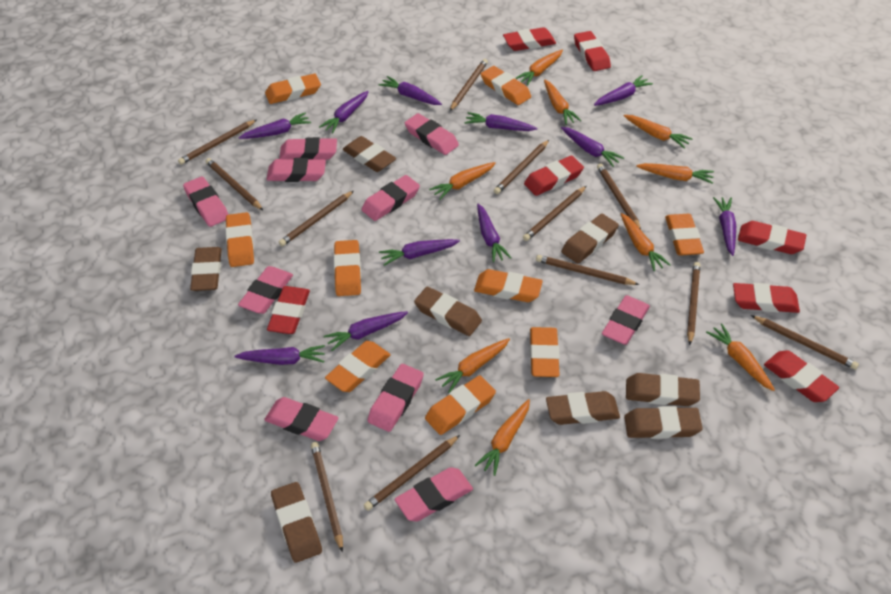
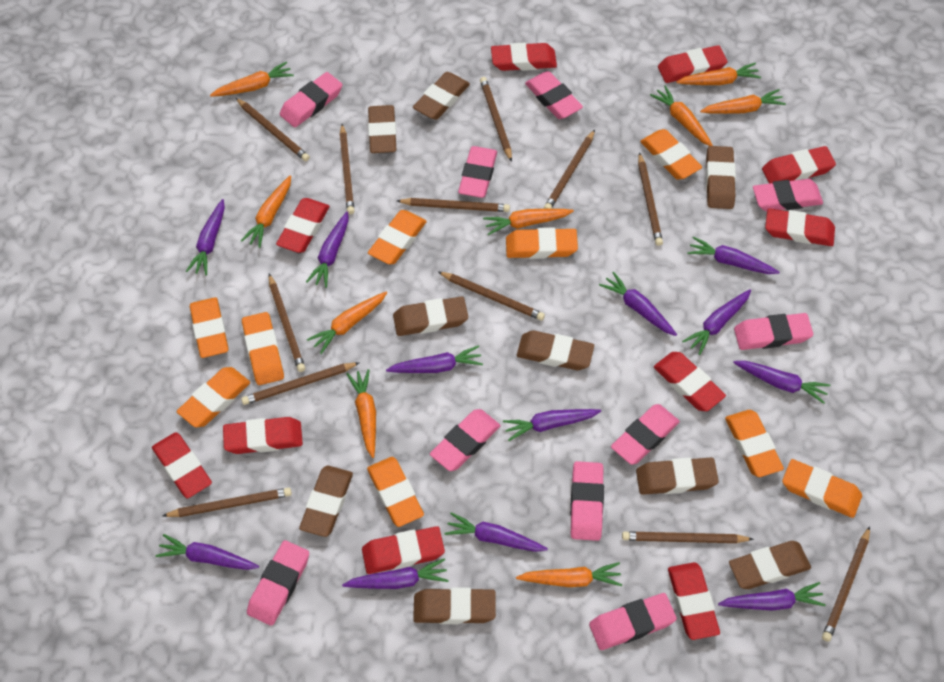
brown eraser: [190,247,222,291] [271,482,322,563] [343,136,396,172] [414,287,482,336] [546,391,620,425] [561,214,619,263] [624,406,703,439] [626,373,700,406] = 8 -> [299,466,353,537] [368,105,396,153] [393,297,468,336] [413,72,470,120] [413,588,496,624] [517,331,594,370] [636,457,719,495] [706,146,736,209] [729,541,811,589] = 9
purple carrot: [234,345,325,365] [239,113,311,139] [319,91,369,133] [324,311,408,351] [378,76,442,105] [379,239,460,266] [464,112,537,131] [477,204,511,263] [561,127,624,167] [594,75,653,106] [713,197,736,256] = 11 -> [155,534,259,570] [186,199,225,275] [306,211,349,288] [342,558,449,589] [386,345,483,373] [445,512,548,552] [503,409,601,441] [599,272,677,336] [682,289,751,355] [687,236,779,274] [718,582,826,610] [733,361,830,404] = 12
red eraser: [267,286,310,334] [503,27,556,51] [524,156,584,196] [574,31,611,71] [733,283,800,313] [738,221,806,254] [764,350,839,402] = 7 -> [152,432,212,498] [223,417,303,454] [276,198,330,253] [362,526,445,574] [491,43,557,71] [654,352,726,411] [658,45,727,83] [668,562,720,640] [762,146,836,184] [765,208,835,246] = 10

